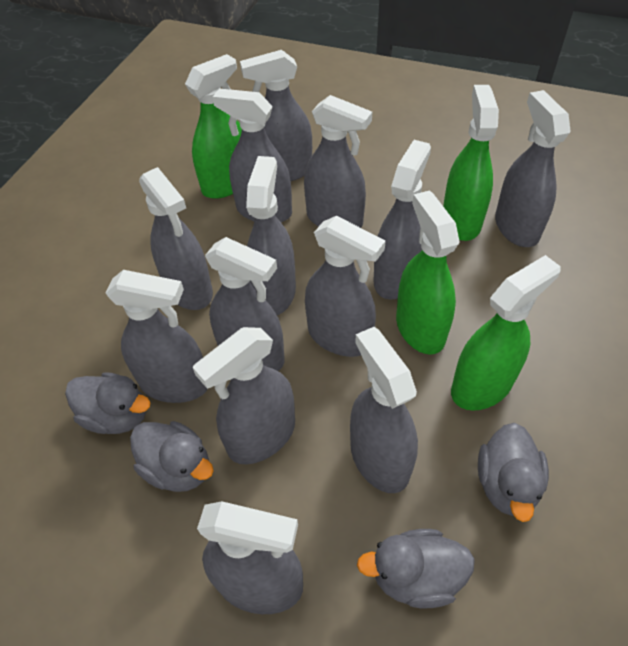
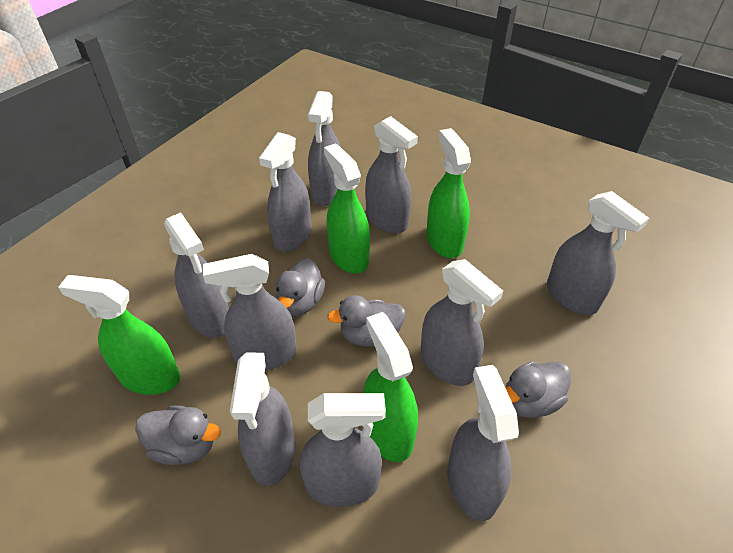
grey spray bottle: [106,270,207,403] [139,167,213,310] [193,327,295,465] [197,501,303,614] [205,237,284,371] [213,88,292,222] [240,50,312,181] [246,156,296,315] [304,95,372,228] [305,216,386,357] [350,327,418,493] [374,140,431,300] [495,90,570,247] = 13 -> [164,212,229,338] [203,254,297,370] [230,353,295,486] [259,132,312,252] [300,393,386,507] [307,91,341,206] [365,116,418,234] [421,259,503,386] [447,365,519,521] [547,191,649,315] = 10

